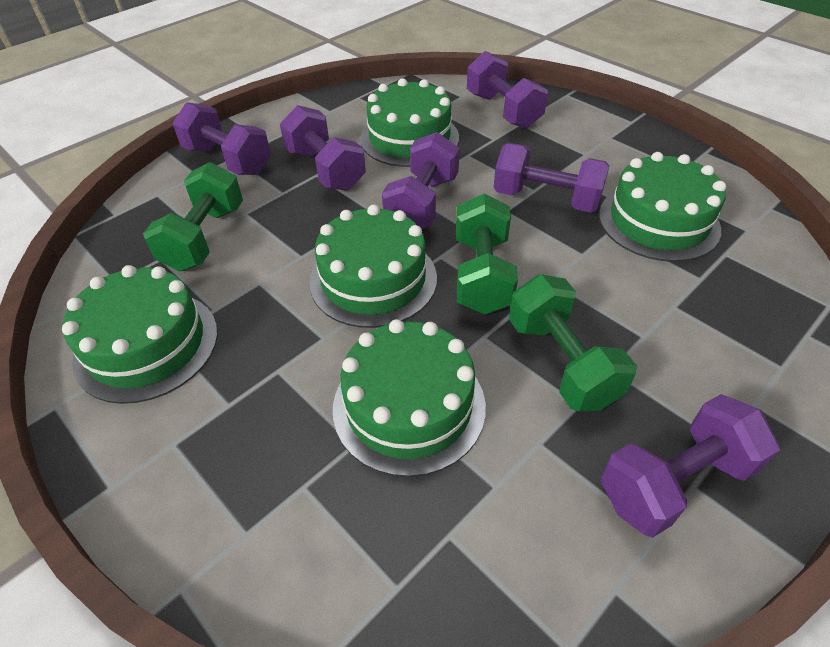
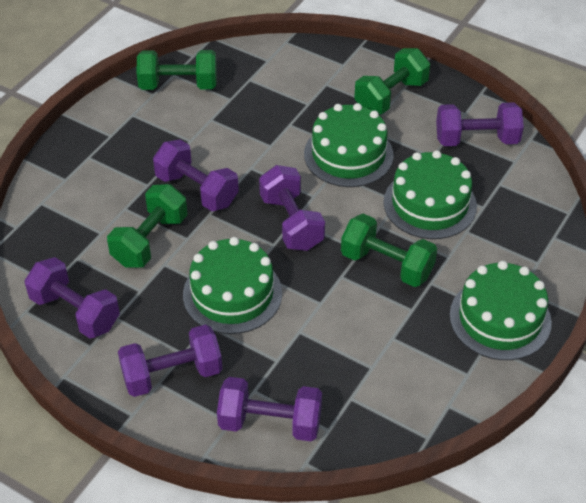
green cake: [62,265,218,404] [310,205,437,328] [333,319,486,477] [360,78,459,167] [599,152,726,262] = 5 -> [183,237,282,334] [304,103,394,187] [384,150,477,239] [450,261,552,360] = 4
green dumbbell: [143,162,243,271] [456,193,518,314] [509,274,637,411] = 3 -> [107,184,188,268] [137,50,217,90] [341,214,437,287] [354,48,430,115] = 4

